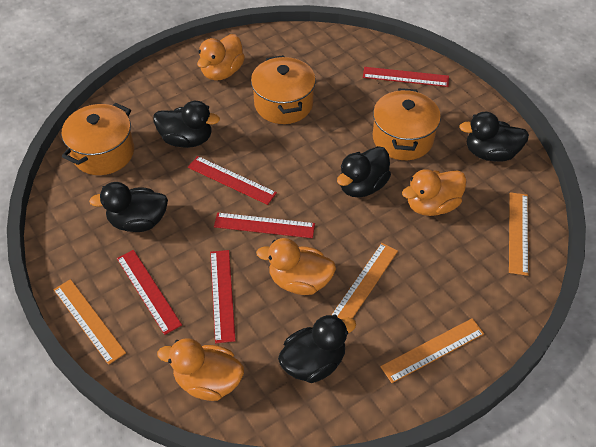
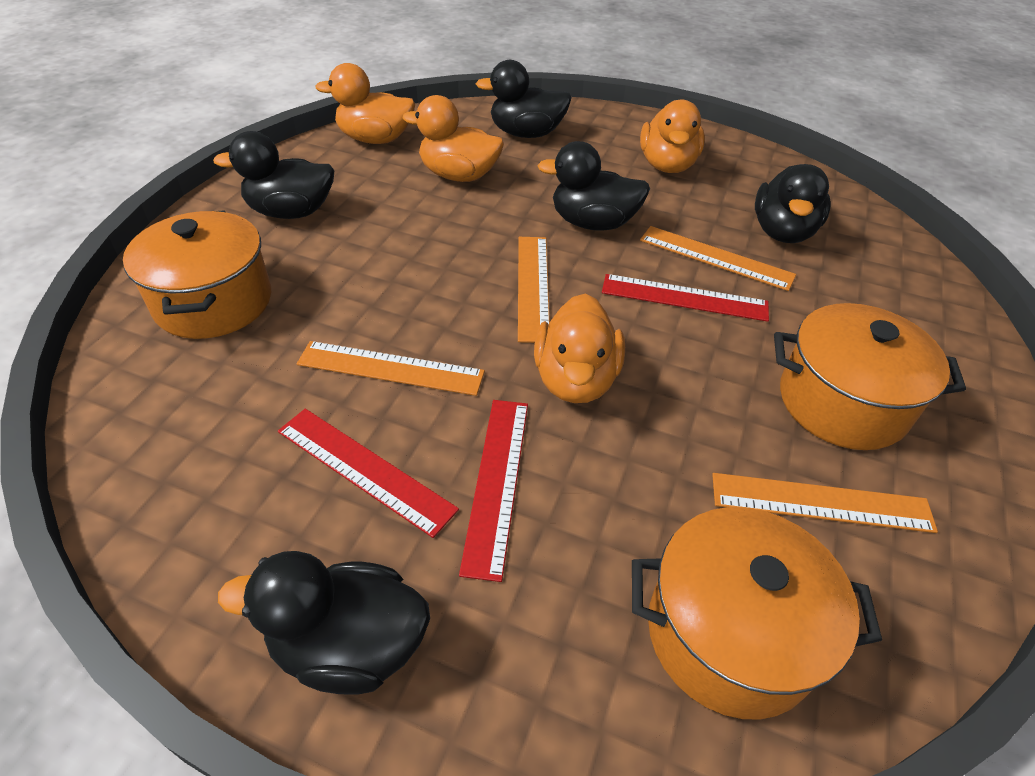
red ruler: [117,250,182,335] [188,156,277,205] [210,250,236,343] [214,212,315,238] [363,67,449,87] = 5 -> [278,409,459,538] [459,400,528,582] [602,274,769,322] = 3

